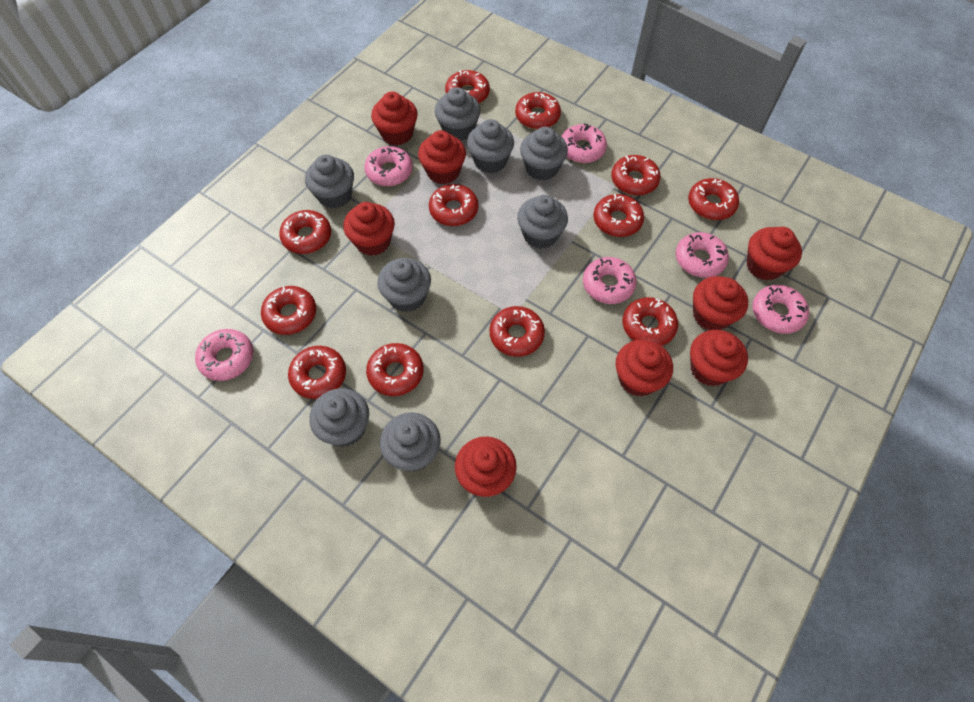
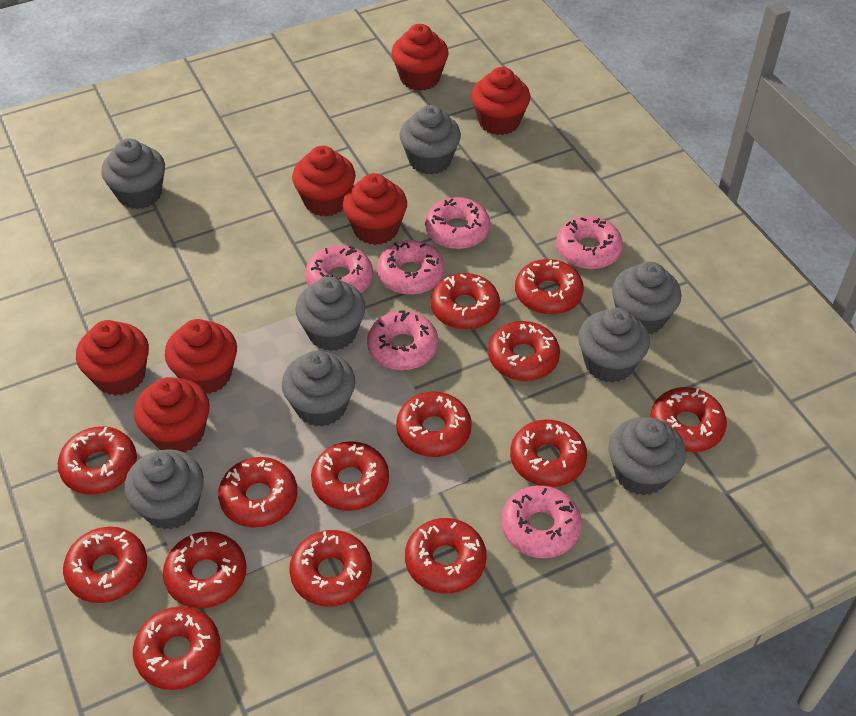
red cupcake: [343,202,395,256] [371,91,418,145] [418,130,466,184] [455,436,517,497] [616,339,673,396] [690,330,748,386] [693,276,748,330] [747,227,802,280] = 8 -> [76,320,149,396] [134,377,210,453] [165,319,237,394] [292,146,356,217] [343,173,407,245] [391,24,449,91] [471,67,531,135] = 7
red donut: [261,286,316,335] [279,210,331,254] [288,346,346,399] [366,343,424,396] [429,184,478,226] [445,70,490,103] [489,306,545,357] [515,92,561,129] [593,194,644,237] [611,155,660,195] [623,297,678,346] [688,178,739,220] = 12 -> [58,426,137,495] [63,527,147,603] [133,606,221,690] [163,532,247,609] [218,457,298,528] [289,530,372,607] [311,441,389,511] [396,392,472,457] [405,518,487,594] [431,273,500,330] [488,321,560,381] [510,419,587,487] [515,259,584,315] [651,387,727,452] = 14

